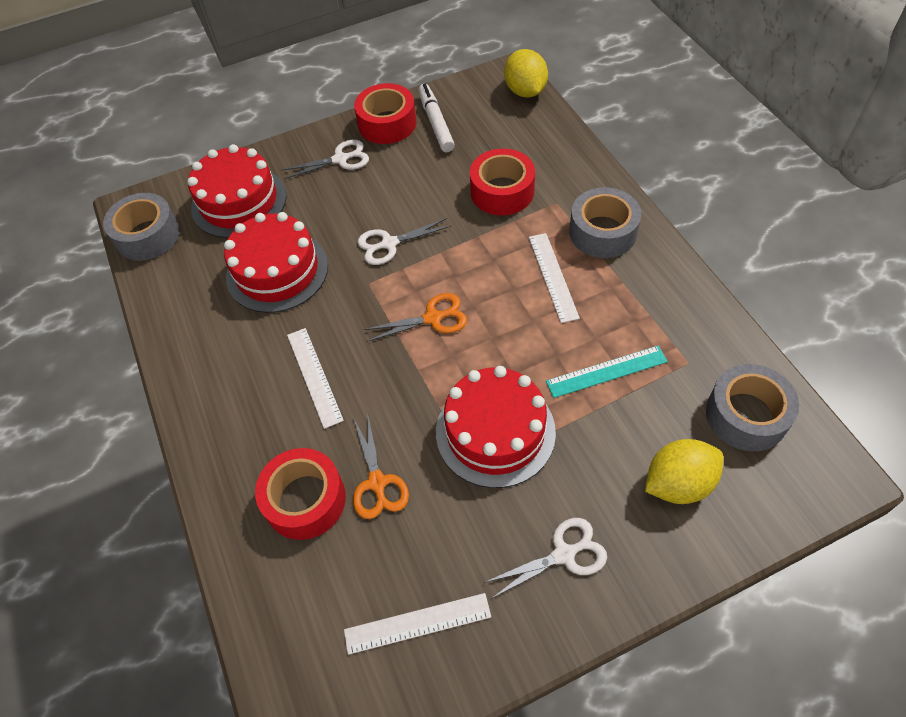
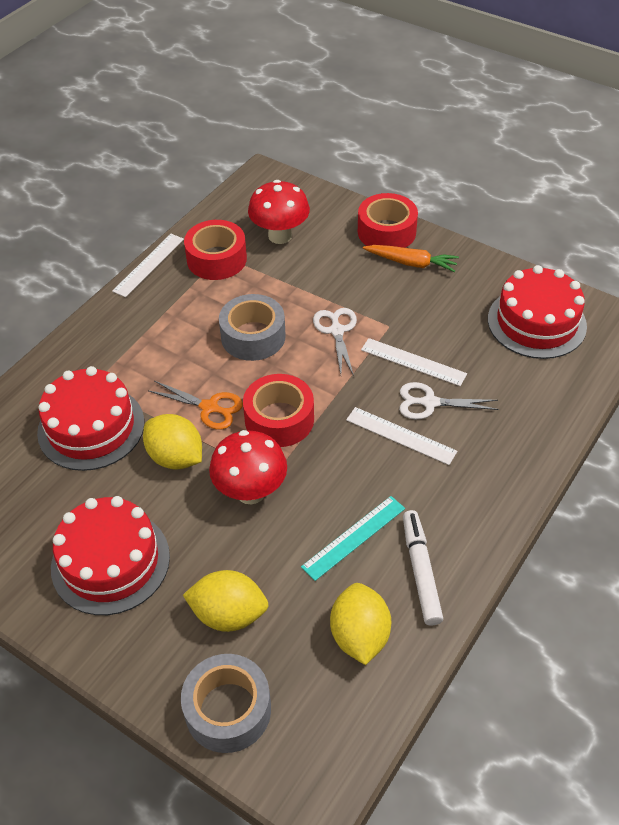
grey tape: [103,193,180,261] [569,187,641,258] [706,364,799,452] = 3 -> [181,654,271,753] [219,294,286,361] = 2
orange carrot: none = 0 -> [363,245,459,272] = 1
orange scissors: [353,416,409,519] [364,293,467,342] = 2 -> [149,381,243,430] = 1
red mushroom: none = 0 -> [209,430,287,505] [248,180,310,244] = 2
white scissors: [281,140,369,179] [358,218,451,265] [484,518,607,599] = 3 -> [313,308,357,376] [399,382,499,419] = 2
yellow lemon: [504,49,548,97] [645,439,724,504] = 2 -> [143,414,202,470] [183,570,268,632] [330,583,391,665] = 3

